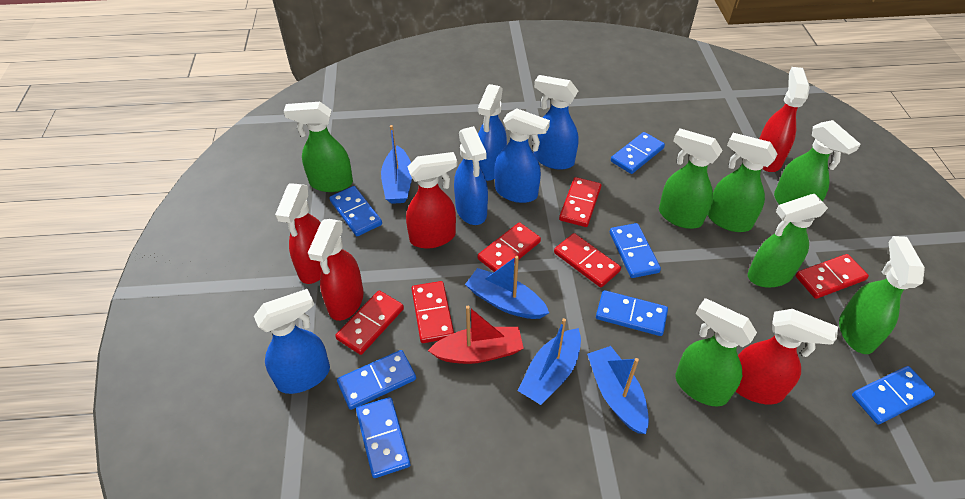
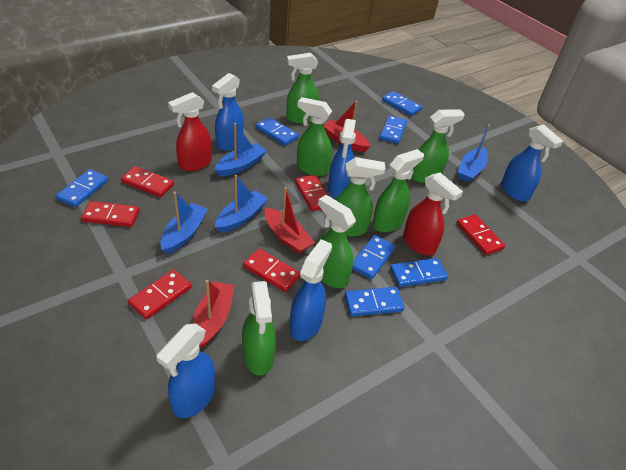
red boat: [428,306,524,364] = 1 -> [193,280,234,348] [264,187,315,254] [324,101,371,152] = 3
red spray bottle: [275,184,322,284] [308,219,364,321] [406,152,457,249] [735,309,838,404] [759,67,810,172] = 5 -> [168,92,212,171] [403,173,463,255] = 2

